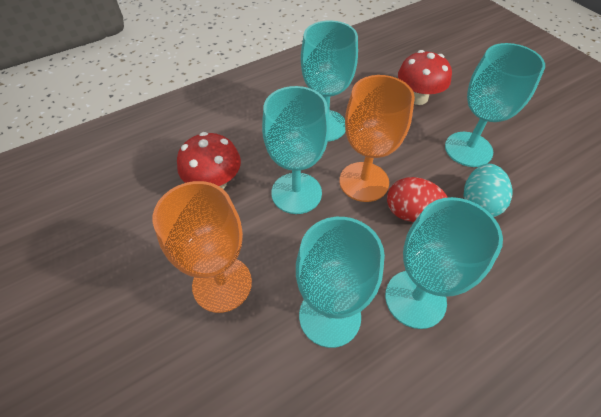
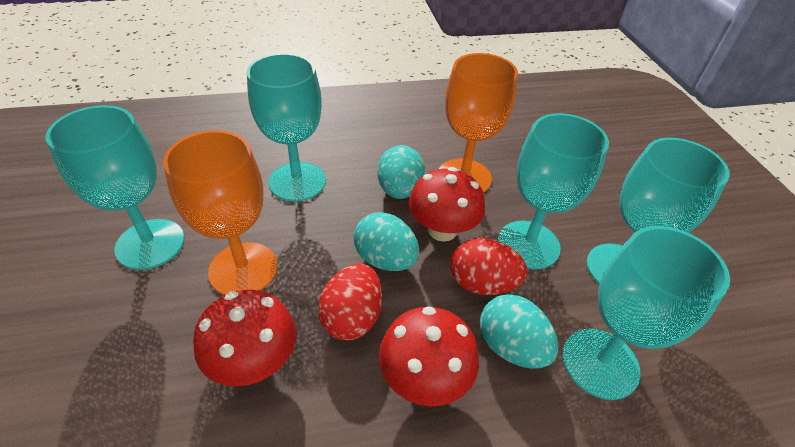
red egg: [387,177,448,222] = 1 -> [318,263,382,340] [450,238,527,295] = 2
red mushroom: [177,132,241,189] [398,50,452,105] = 2 -> [193,290,296,386] [379,306,479,406] [409,167,485,242] = 3
turquoise egg: [464,164,513,217] = 1 -> [354,212,419,271] [377,145,425,199] [480,294,558,369] = 3

